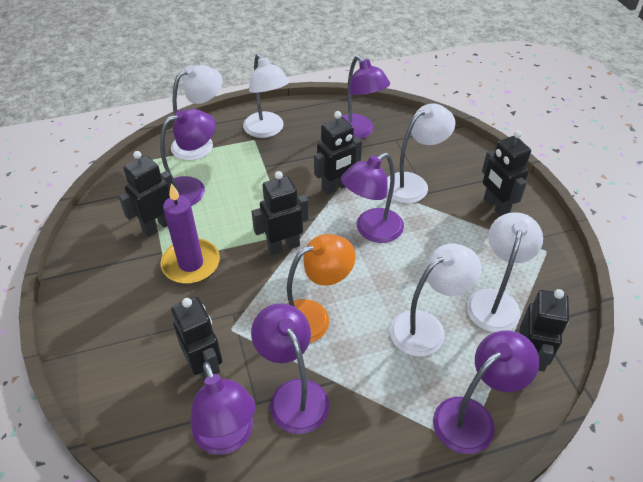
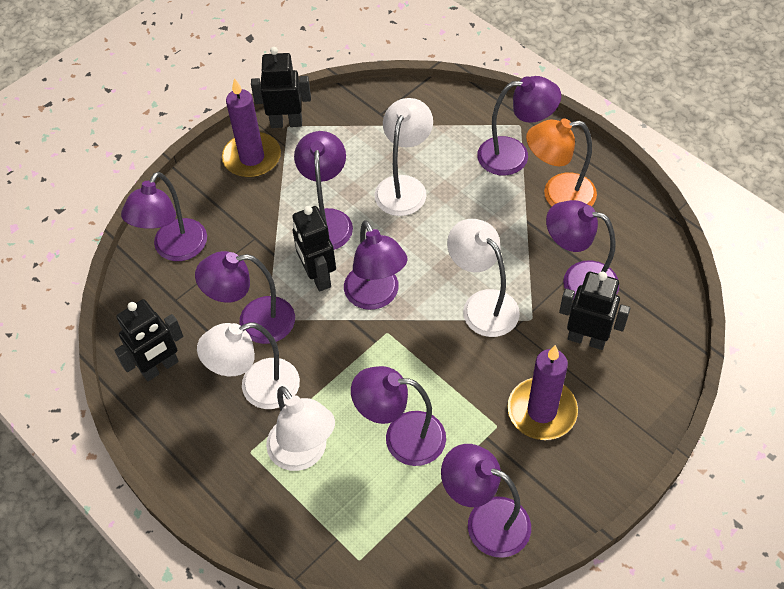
black robot: [119,151,174,237] [171,297,222,384] [251,171,309,255] [314,111,362,195] [482,130,531,216] [520,289,569,372] = 6 -> [114,299,183,381] [251,47,311,128] [292,206,336,292] [559,271,630,350] = 4
purple candle: [160,183,220,284] = 1 -> [222,78,281,178] [507,345,578,440] = 2
purple lamp: [160,109,215,206] [190,362,256,455] [251,303,330,434] [341,55,390,139] [341,153,404,243] [433,331,539,454] = 6 -> [121,172,207,261] [195,251,295,344] [294,131,353,250] [344,220,408,310] [351,366,446,466] [441,444,531,558] [477,76,561,176] [546,200,619,300] = 8
white lamp: [171,65,223,160] [243,53,289,138] [387,103,455,203] [390,244,482,357] [467,212,543,332] = 5 -> [197,322,300,409] [266,386,335,471] [375,98,433,216] [447,219,520,337] = 4

